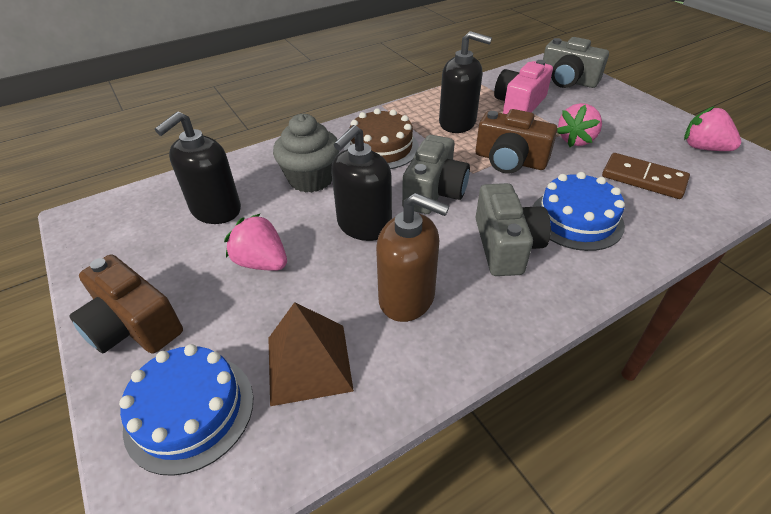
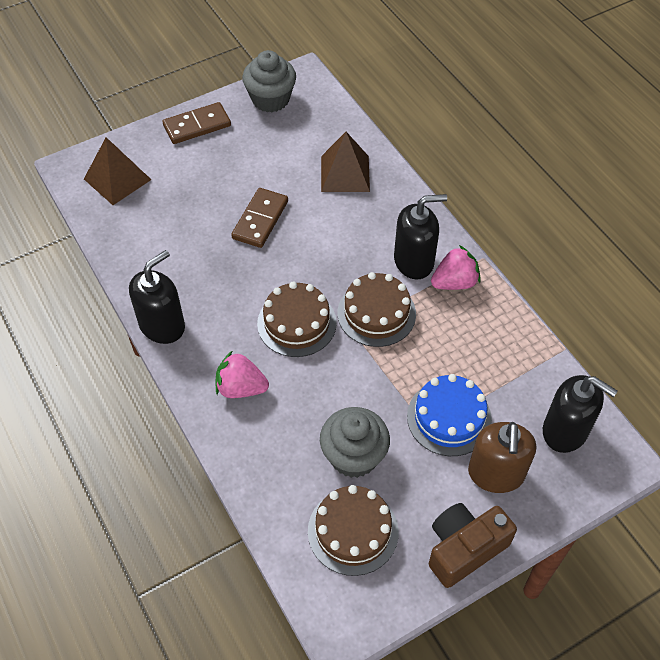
blue cake: [119,344,253,476] [532,172,625,251] = 2 -> [407,374,492,456] = 1
brown cake: [344,108,419,169] = 1 -> [257,281,337,357] [308,485,398,576] [338,272,416,347] = 3
brown camera: [69,255,183,354] [476,109,558,174] = 2 -> [429,503,517,588] = 1
brown domino: [602,153,690,199] = 1 -> [163,102,231,144] [231,188,288,248] = 2
brown pyramid: [268,302,354,406] = 1 -> [84,137,151,205] [321,132,370,192] = 2
grey camera: [402,135,470,214] [476,183,551,276] [543,37,609,88] = 3 -> none = 0
grey cupcake: [273,114,339,193] = 1 -> [242,50,296,112] [320,407,390,478] = 2
pink camera: [494,60,553,114] = 1 -> none = 0
pink strawberry: [224,213,287,271] [557,103,602,147] [684,106,741,151] = 3 -> [215,350,269,398] [431,245,481,290] = 2

